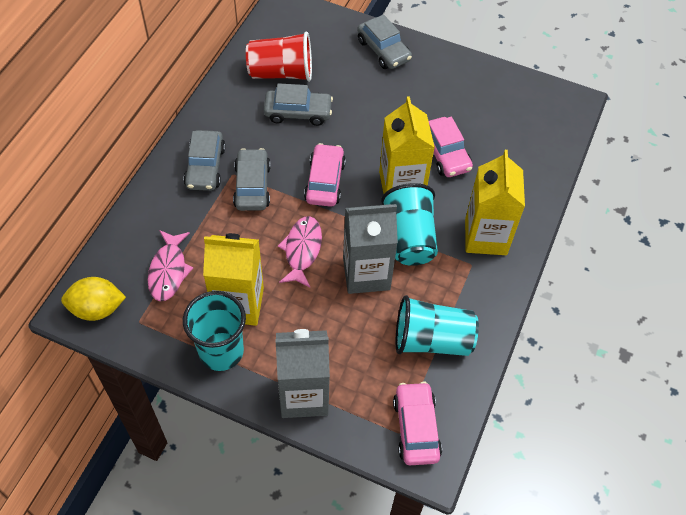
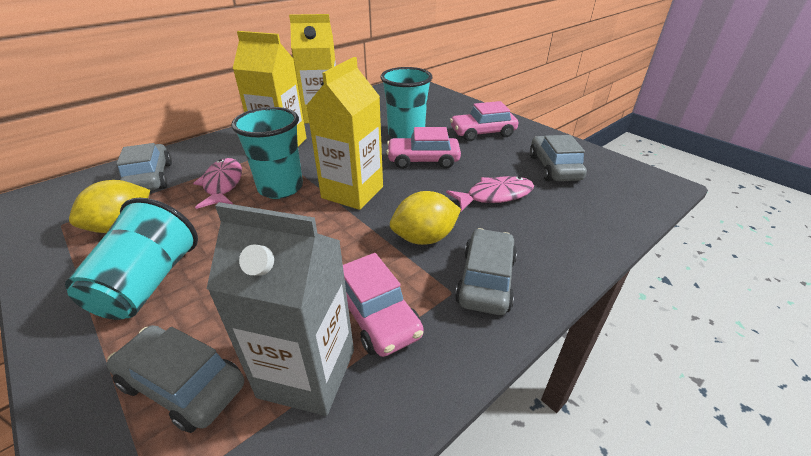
grey carton: [275,329,330,418] [343,204,398,294] = 2 -> [207,202,354,416] = 1
red cup: [246,32,312,82] = 1 -> none = 0
yellow lemon: [61,277,126,321] = 1 -> [69,180,150,233] [390,191,461,245] = 2

